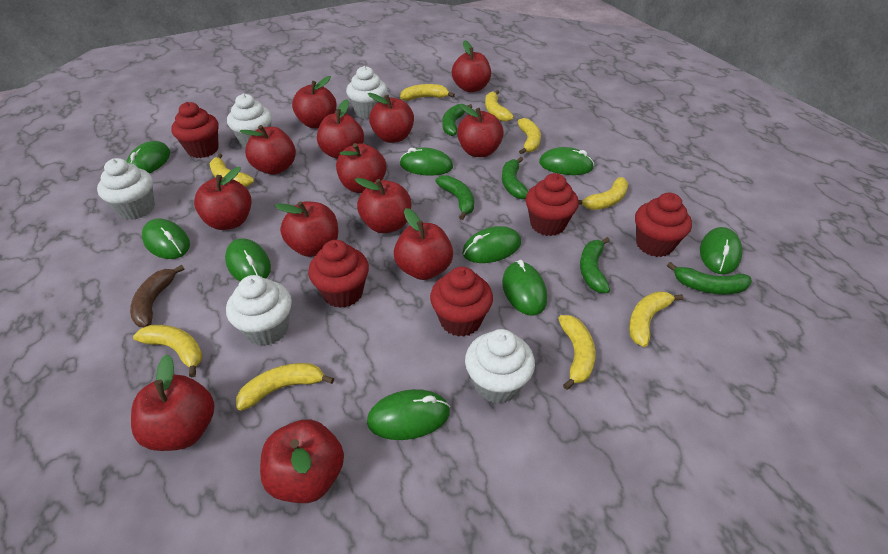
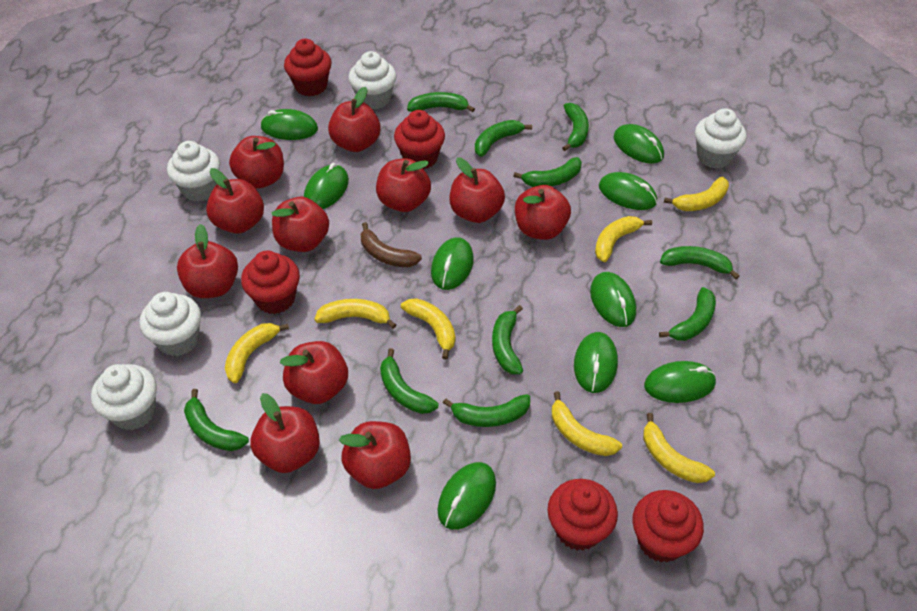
green banana: [436,175,474,220] [442,104,472,136] [502,157,528,199] [580,237,610,293] [667,262,752,294] = 5 -> [184,389,249,451] [380,348,438,414] [407,92,475,112] [443,394,530,427] [475,120,532,157] [492,305,523,374] [513,157,582,187] [562,103,589,151] [659,287,716,341] [660,246,739,279] = 10
red apple: [131,354,214,451] [194,167,252,230] [240,125,296,175] [260,419,344,503] [275,201,338,257] [292,76,337,128] [317,99,364,159] [336,143,387,193] [355,178,411,233] [368,93,414,143] [394,208,453,280] [452,40,491,92] [457,104,504,157] = 13 -> [177,224,238,298] [206,168,264,234] [229,136,284,189] [250,393,320,473] [272,197,329,252] [280,341,348,404] [328,87,381,152] [339,421,411,489] [376,158,431,212] [449,157,505,223] [515,185,571,240] = 11
yellow banana: [133,325,203,377] [209,153,254,187] [236,363,334,411] [400,84,455,101] [485,90,514,122] [517,118,541,155] [558,315,596,390] [578,177,628,210] [629,291,684,347] = 9 -> [225,323,289,383] [315,299,396,329] [401,298,455,360] [552,391,622,456] [595,216,652,262] [643,413,715,483] [664,177,729,211] = 7

